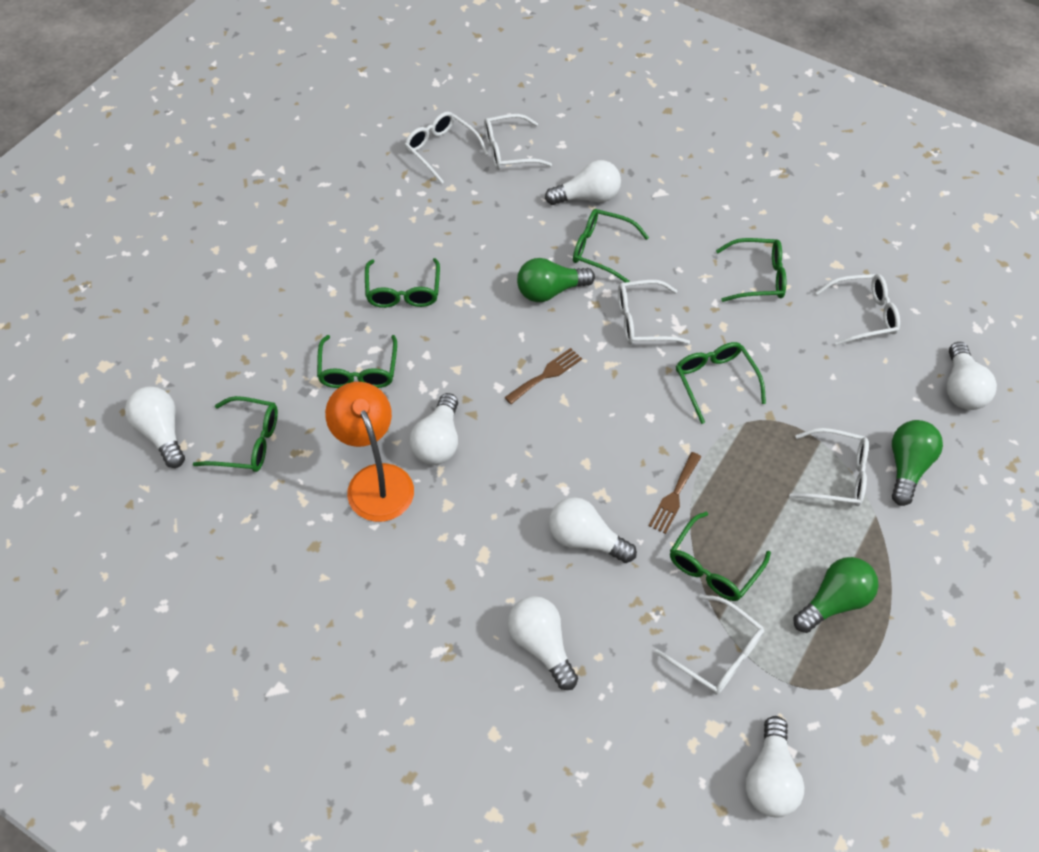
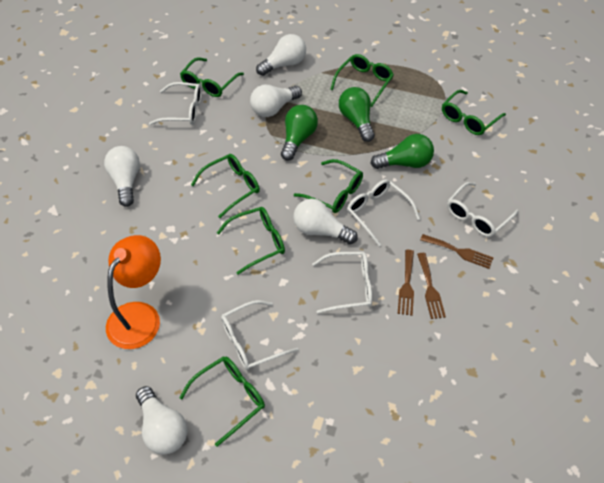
brown fork: [504,348,582,404] [649,452,701,534] = 2 -> [398,250,414,316] [417,253,446,319] [420,234,493,269] = 3
white glasses: [405,112,488,184] [484,114,552,170] [618,280,690,345] [655,595,764,695] [789,428,869,506] [815,274,900,346] = 6 -> [149,82,202,125] [221,300,298,370] [312,252,372,314] [347,179,420,246] [447,182,519,237] = 5
white light bulb: [125,386,185,468] [409,393,458,465] [507,596,578,690] [545,160,621,205] [549,497,637,563] [745,716,804,817] [946,342,997,410] = 7 -> [104,146,140,207] [136,386,188,455] [250,85,302,117] [256,34,306,76] [293,199,358,244] = 5

